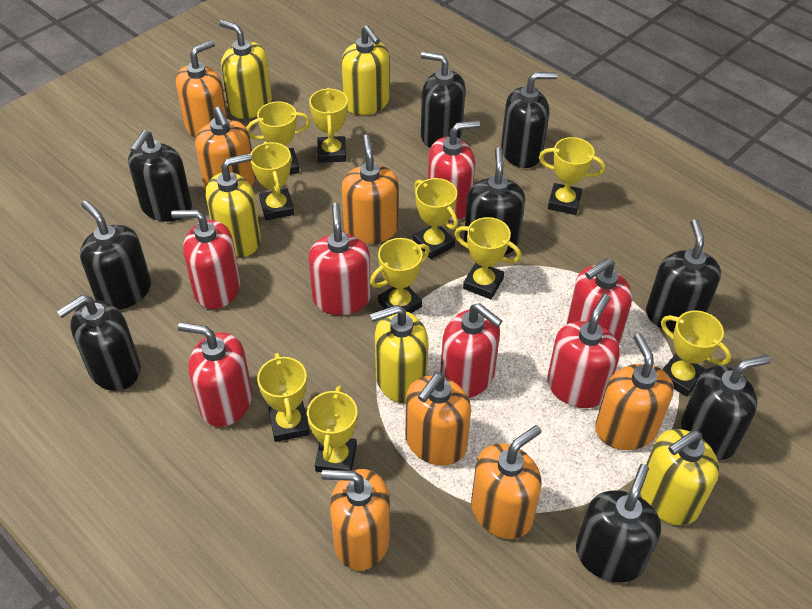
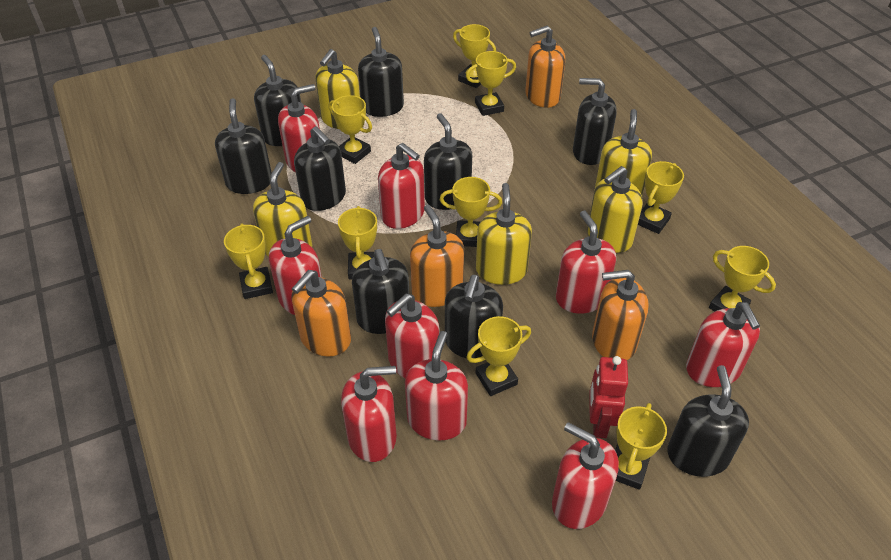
orange soap dispenser: [176,40,228,138] [195,107,256,190] [321,469,390,570] [342,135,399,244] [405,373,471,466] [471,425,542,539] [595,333,674,450] = 7 -> [291,270,351,357] [410,205,464,307] [525,26,565,108] [592,270,649,360] = 4
red robot: none = 0 -> [590,356,628,438] = 1
red soap dispenser: [171,210,240,309] [178,322,252,427] [308,203,371,315] [428,120,480,220] [440,303,502,398] [547,294,620,408] [567,258,632,344] = 7 -> [269,216,322,315] [278,84,320,172] [341,366,397,462] [378,143,425,229] [385,294,440,378] [405,331,468,440] [552,422,619,529] [556,210,616,314] [686,302,760,387] = 9

